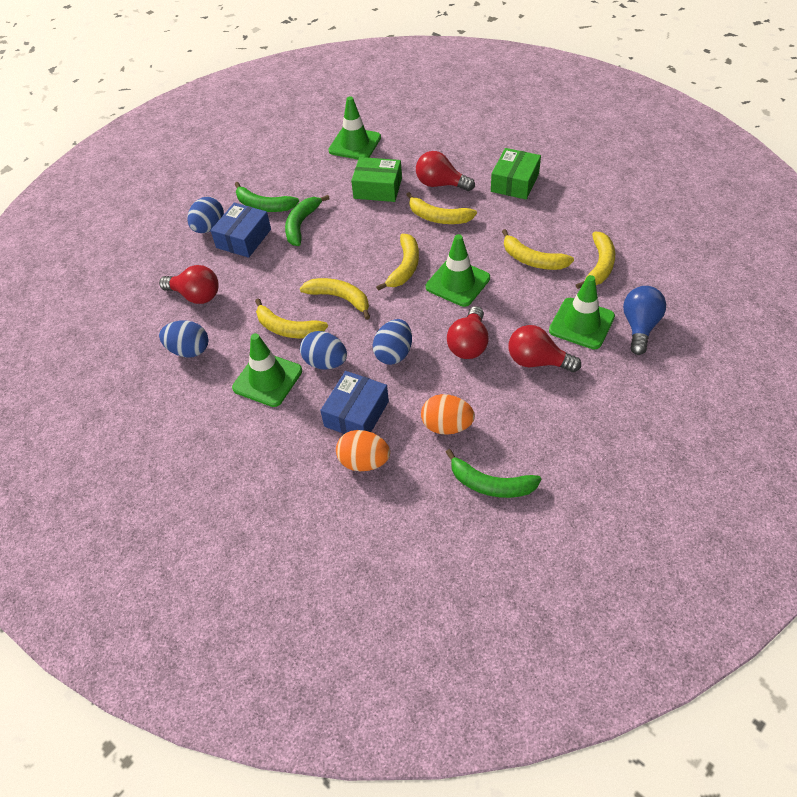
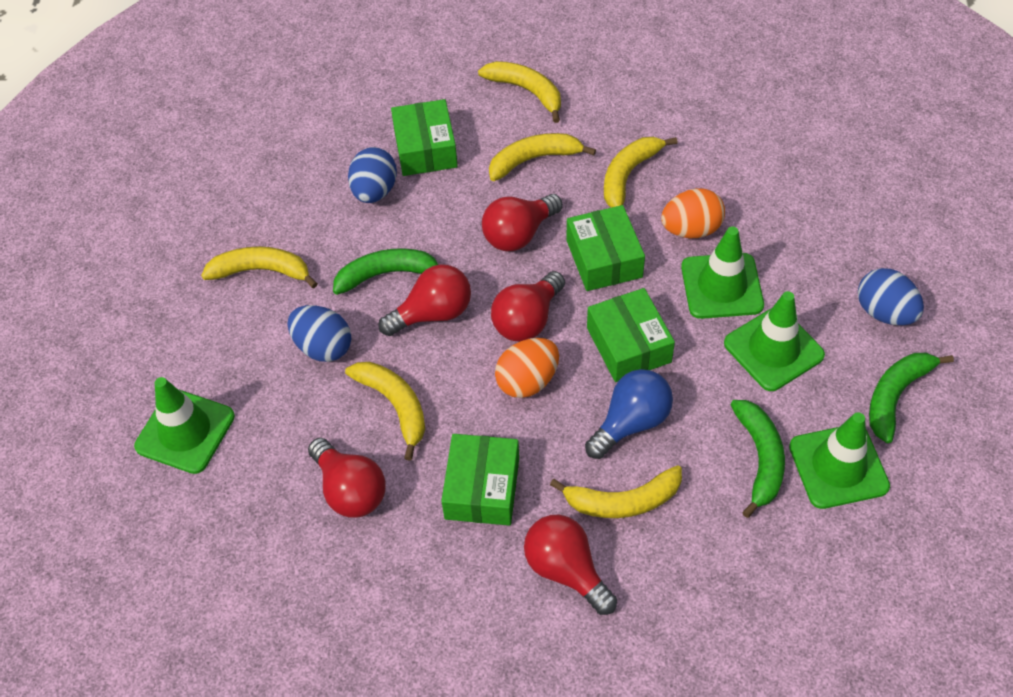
blue box: [211,203,271,258] [320,371,389,434] = 2 -> none = 0
blue egg: [159,320,208,358] [187,197,224,233] [300,331,347,370] [373,319,412,365] = 4 -> [287,305,351,362] [348,147,397,203] [858,268,924,325] = 3
green box: [351,157,402,202] [491,148,541,200] = 2 -> [391,99,458,176] [441,434,519,526] [566,205,645,291] [587,288,675,382] = 4
red light bulb: [159,265,219,304] [416,151,475,191] [447,306,489,359] [509,325,581,372] = 4 -> [308,438,386,517] [378,264,471,336] [482,194,563,251] [491,271,565,341] [524,515,617,615] = 5

